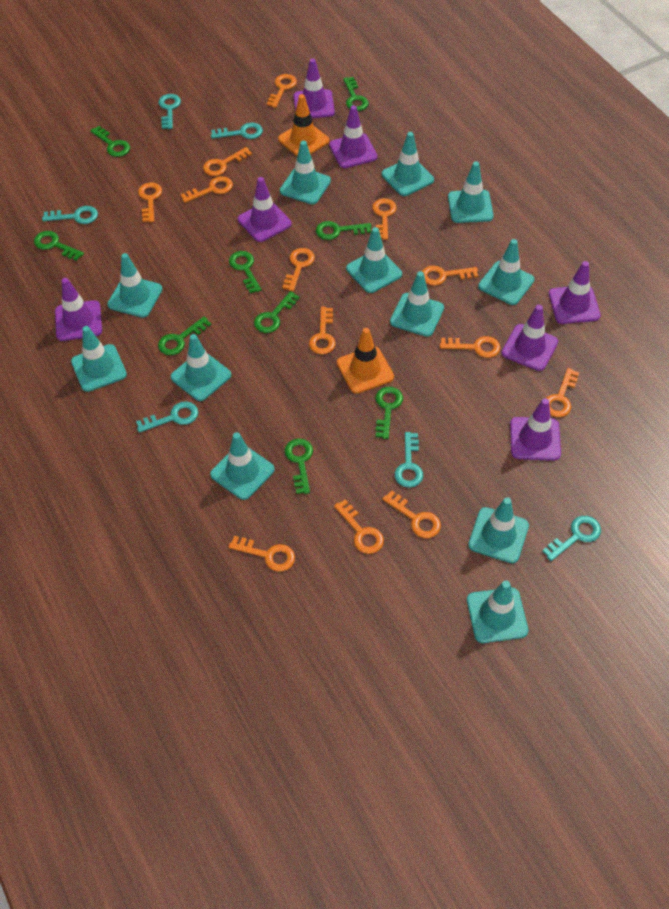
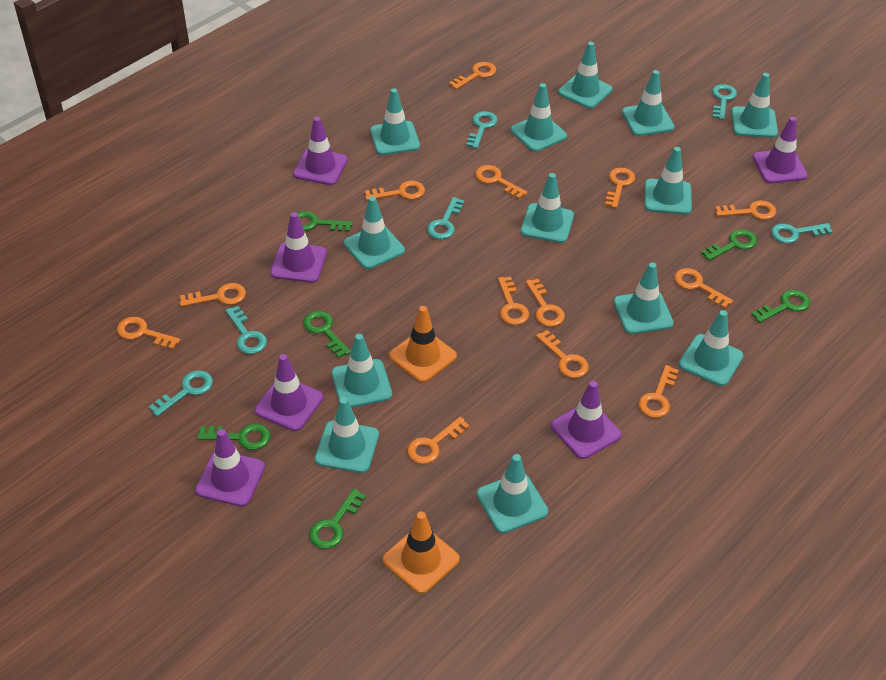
green key: [34,231,84,261] [90,126,130,157] [158,316,211,355] [229,251,261,294] [254,291,300,333] [285,439,313,494] [316,221,371,240] [343,77,369,111] [375,387,403,439] = 9 -> [197,424,270,450] [297,211,353,232] [303,311,351,358] [309,489,366,549] [701,229,757,261] [751,290,810,323] = 6
purple traffic cone: [55,278,102,341] [238,177,292,242] [294,58,335,118] [329,105,378,168] [502,305,558,371] [510,398,561,461] [549,261,601,324] = 7 -> [195,429,265,507] [255,354,323,431] [270,212,327,283] [293,117,348,185] [551,381,622,459] [752,117,808,184] = 6
turquoise traffic cone: [71,326,127,392] [107,253,163,318] [171,334,231,401] [210,432,275,500] [280,141,331,204] [346,227,402,293] [382,132,434,196] [390,271,444,337] [448,161,494,223] [467,580,529,643] [468,497,529,563] [478,239,534,305] = 12 -> [315,397,379,473] [332,334,392,408] [344,196,405,269] [370,88,420,155] [477,454,548,533] [511,83,567,152] [521,173,574,243] [558,42,612,109] [614,262,674,334] [622,70,675,136] [645,147,692,215] [679,310,743,386] [731,73,778,138] = 13

